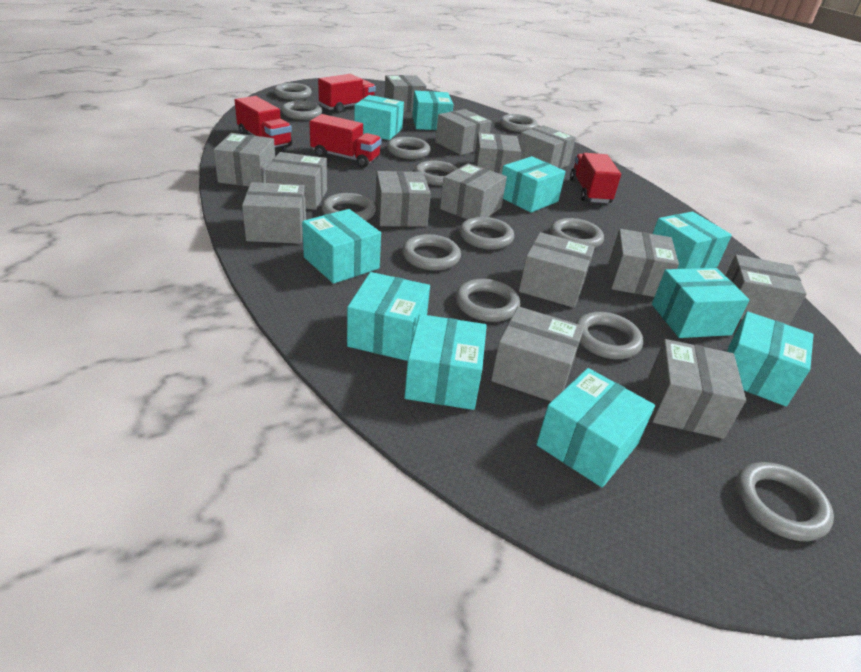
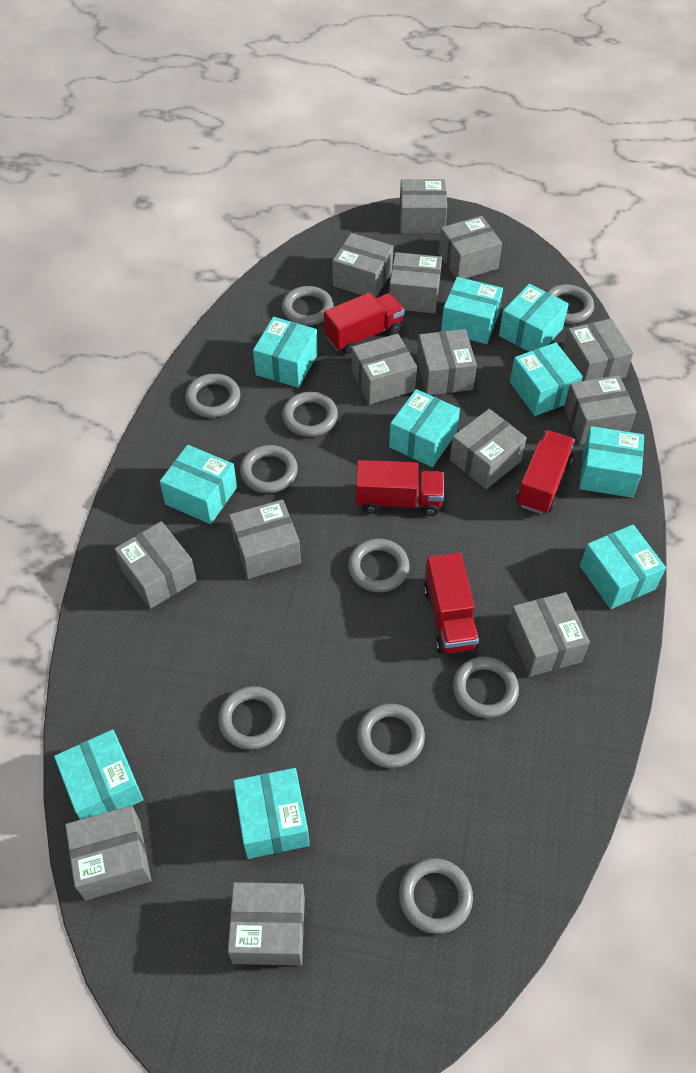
grey ring: [273,83,312,100] [281,101,322,120] [321,193,376,221] [387,137,431,159] [402,234,461,271] [414,160,458,186] [455,279,520,322] [459,217,514,250] [500,114,538,132] [550,218,604,249] [576,312,644,359] [735,462,834,541] = 12 -> [185,373,240,418] [218,686,286,750] [240,445,298,493] [282,286,334,326] [282,392,338,437] [348,538,410,592] [357,703,425,768] [399,858,473,934] [453,657,519,718] [547,284,594,324] = 10

